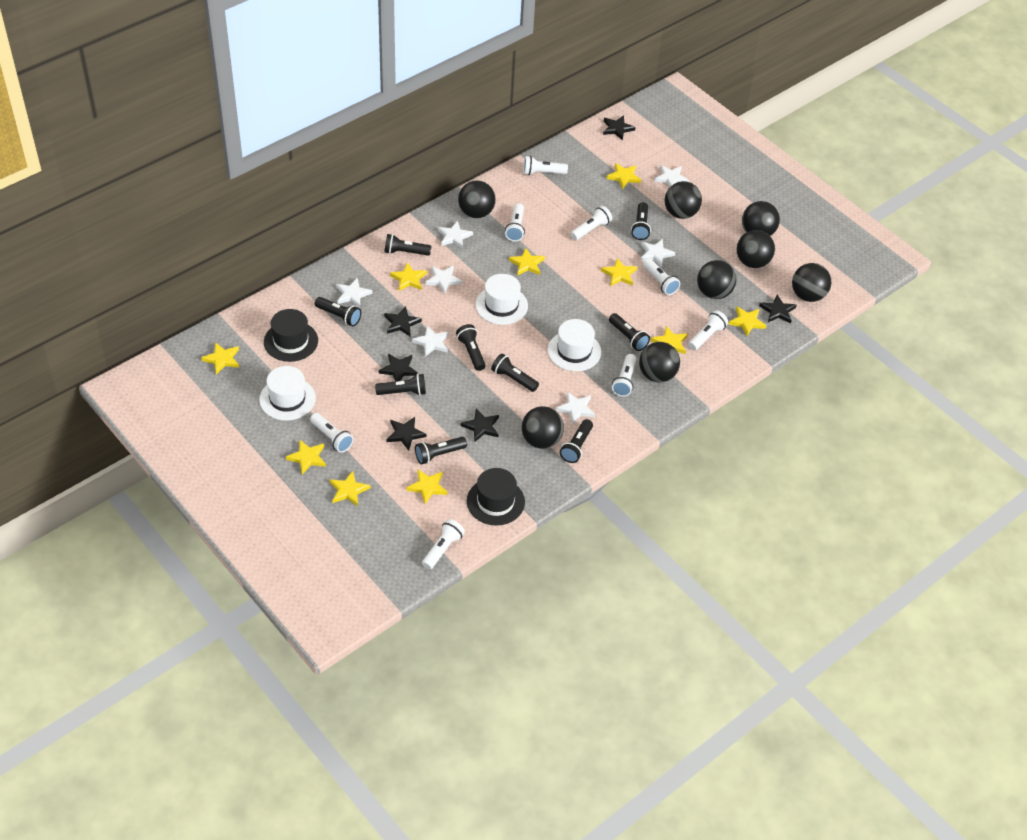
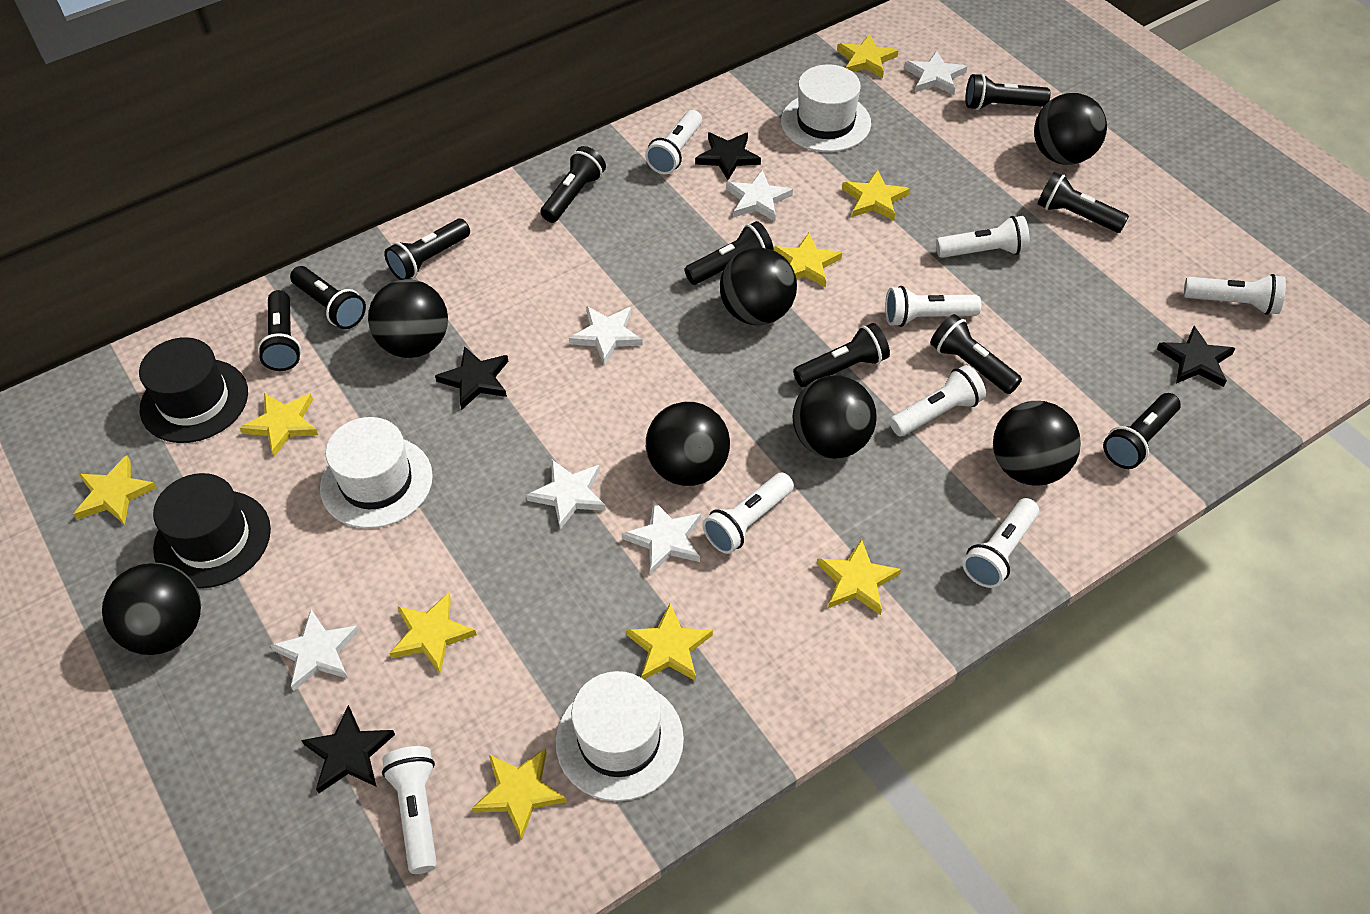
black ball: [458,180,496,218] [522,406,564,449] [639,342,680,382] [665,181,702,219] [697,260,736,299] [737,230,775,268] [742,201,780,236] [792,263,831,302] = 8 -> [102,562,201,655] [368,279,448,358] [646,402,730,486] [720,248,797,325] [793,375,877,459] [993,401,1081,485] [1034,93,1107,165] = 7
black flashlight: [315,297,361,326] [375,374,426,396] [384,234,431,256] [415,437,467,465] [456,324,486,371] [491,353,539,392] [560,419,593,463] [609,313,650,351] [631,202,651,240] = 9 -> [258,290,301,371] [290,266,366,329] [384,219,470,280] [540,146,606,223] [684,221,773,285] [793,323,890,387] [930,314,1022,394] [965,73,1050,110] [1038,172,1129,233] [1103,393,1181,469] = 10
black star: [379,354,418,381] [384,306,422,336] [386,417,426,451] [461,409,499,442] [603,115,636,141] [759,294,797,324] = 6 -> [301,705,395,793] [435,346,508,410] [695,133,761,180] [1157,326,1235,387] = 4
white star: [336,278,372,308] [412,326,449,357] [425,265,462,294] [438,221,473,249] [556,392,595,425] [640,239,675,268] [654,165,689,188] = 7 -> [270,609,359,691] [526,459,606,529] [569,306,643,365] [622,501,701,574] [726,170,793,221] [904,50,967,95] = 6
yellow star: [201,342,239,374] [286,440,326,474] [330,471,370,506] [390,262,427,291] [406,469,448,504] [509,248,545,276] [601,258,637,286] [606,163,641,190] [651,326,688,354] [728,307,766,336] = 10 -> [74,455,157,525] [240,393,318,457] [389,593,477,673] [472,748,567,840] [626,603,713,681] [773,233,842,288] [817,539,901,615] [837,34,899,78] [842,169,910,221] = 9

